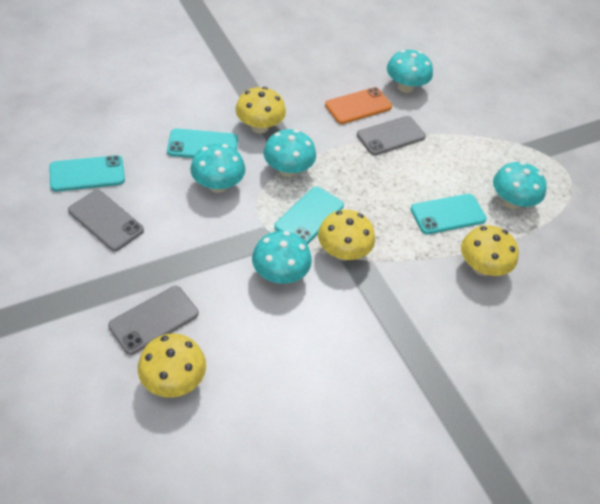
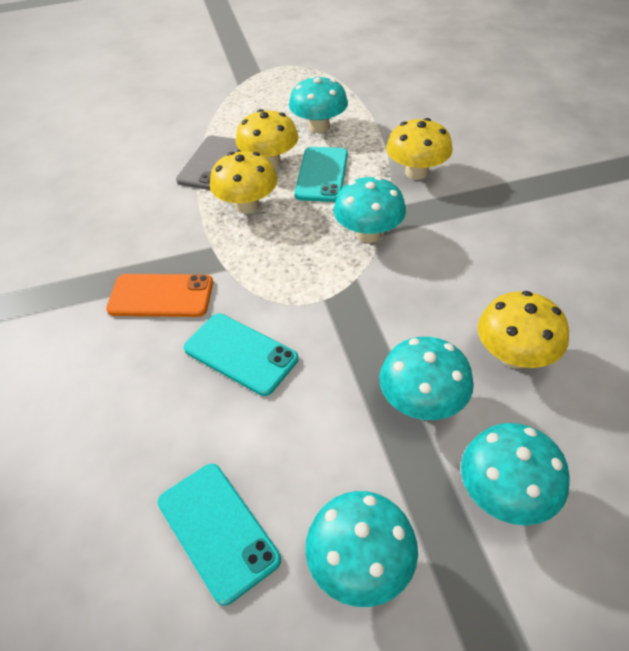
grey phone: [68,190,144,251] [108,286,198,355] [357,116,426,155] = 3 -> [176,136,241,190] = 1
turquoise phone: [49,155,125,191] [167,128,238,158] [274,187,344,244] [411,194,487,234] = 4 -> [158,464,281,606] [184,313,298,396] [295,147,348,202] = 3

